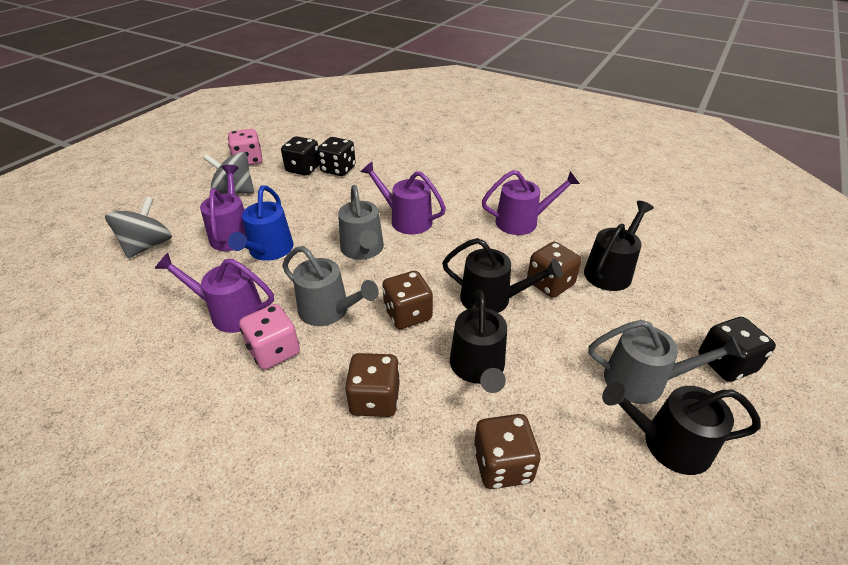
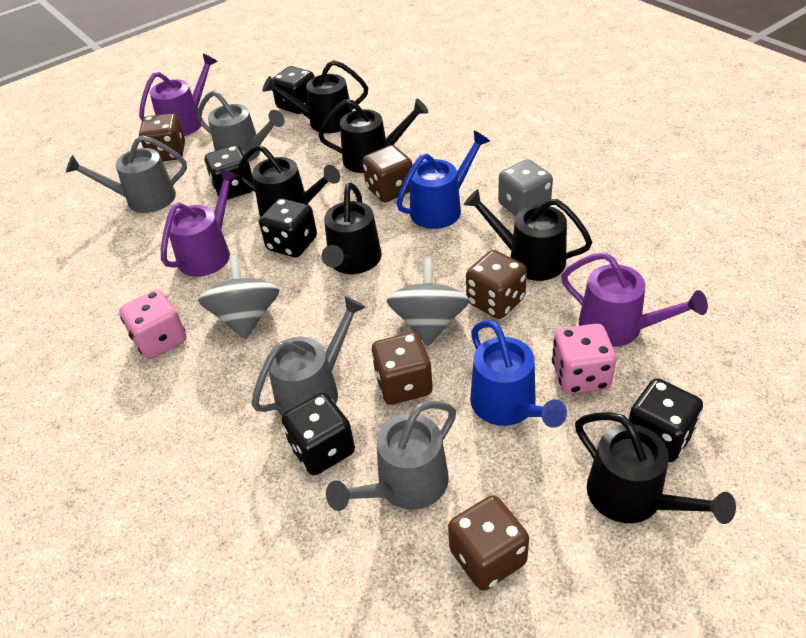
black dice: [281,136,319,176] [317,137,356,176] [698,317,776,382] = 3 -> [205,145,254,200] [259,198,317,257] [272,66,315,114] [282,393,355,475] [629,378,703,462] = 5
black watering can: [442,238,563,313] [450,290,507,393] [584,201,654,291] [602,382,761,475] = 4 -> [237,145,340,217] [262,60,368,133] [318,99,429,173] [322,183,382,274] [464,189,592,281] [575,412,736,524] = 6
blue watering can: [228,186,293,261] = 1 -> [396,131,490,229] [470,320,567,428] = 2
brown dice: [345,353,400,417] [382,271,433,329] [474,414,540,489] [527,242,581,298] = 4 -> [139,113,185,161] [362,145,413,202] [371,332,433,405] [448,495,529,591] [466,250,527,319] = 5
grey dice: none = 0 -> [498,159,553,216] = 1
grey watering can: [282,246,379,326] [338,185,384,260] [588,320,743,404] = 3 -> [66,135,187,213] [197,90,285,162] [252,296,366,416] [326,401,456,511] = 4
purple watering can: [155,253,274,333] [200,165,247,251] [361,162,446,234] [482,170,580,235] = 4 -> [139,54,218,136] [161,169,239,277] [561,252,708,347] = 3

